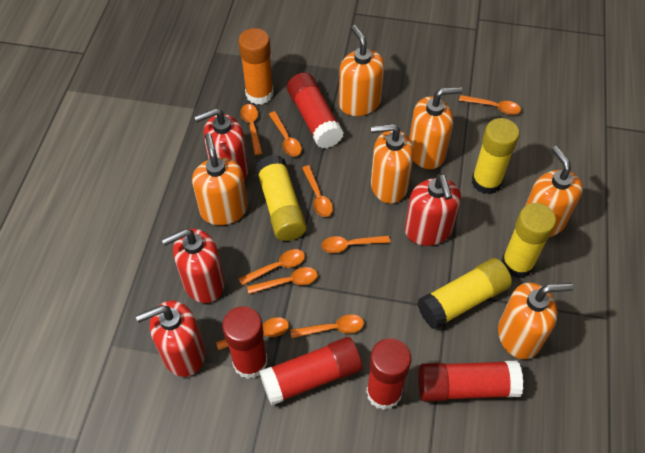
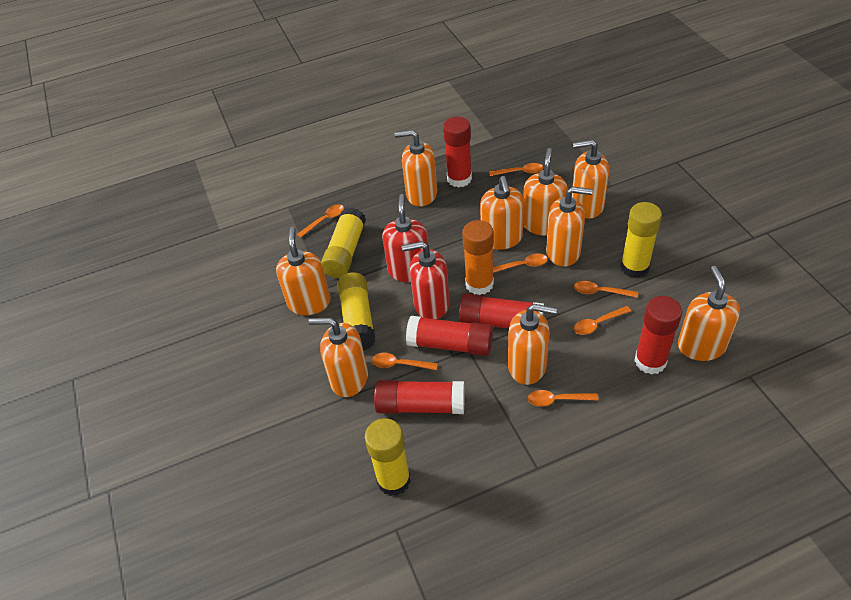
orange soap dispenser: [192,133,248,225] [339,25,384,116] [371,124,414,204] [409,87,462,169] [498,283,573,359] [525,146,583,237] = 6 -> [276,227,331,315] [309,318,368,397] [395,130,437,207] [480,176,524,250] [508,304,557,385] [523,148,568,235] [546,186,593,267] [572,140,609,219] [678,266,740,361] = 9
orange spoon: [216,317,289,350] [238,249,305,285] [241,104,262,155] [247,267,318,294] [269,111,302,156] [290,314,364,338] [302,165,333,217] [321,235,390,253] [459,95,521,115] = 9 -> [297,204,344,238] [372,353,438,370] [489,163,544,176] [493,253,548,273] [528,390,599,407] [574,281,638,298] [574,306,631,335] = 7
red soap dispenser: [136,300,205,377] [162,229,225,303] [194,108,249,180] [405,174,461,246] = 4 -> [382,194,428,282] [401,241,450,319] = 2

